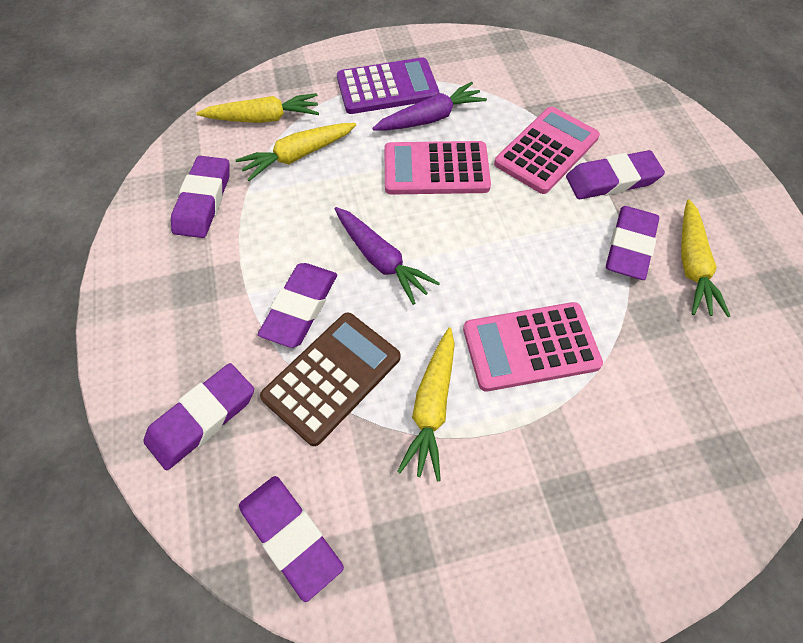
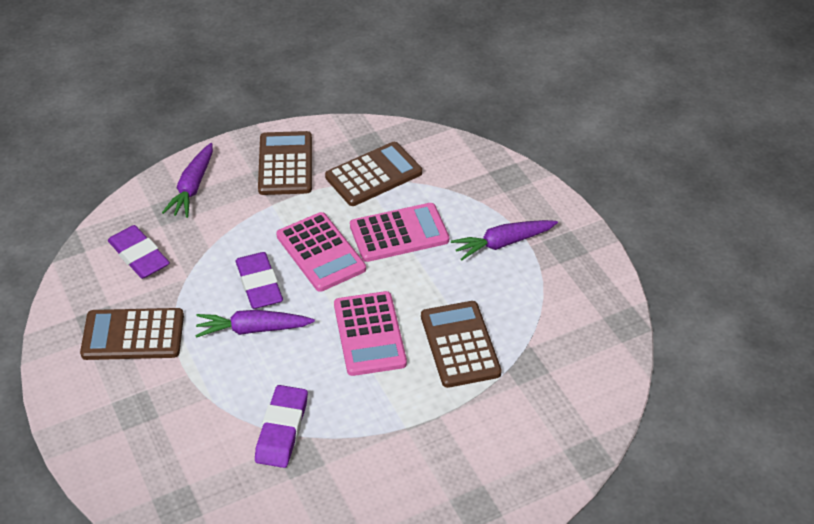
brown calculator: [260,312,400,446] = 1 -> [80,308,184,360] [258,131,312,195] [325,142,422,206] [421,301,502,388] = 4
purple calculator: [337,57,439,114] = 1 -> none = 0
purple carrot: [335,207,440,305] [372,82,487,130] = 2 -> [162,143,213,218] [195,310,315,338] [451,220,558,260] = 3
purple eraser: [143,363,254,470] [171,156,230,238] [239,476,344,602] [258,263,337,348] [566,150,665,199] [606,206,659,280] = 6 -> [108,225,170,279] [236,252,283,309] [255,385,308,468] = 3
yellow carrot: [196,93,319,123] [236,123,356,181] [397,328,455,481] [681,199,730,317] = 4 -> none = 0

